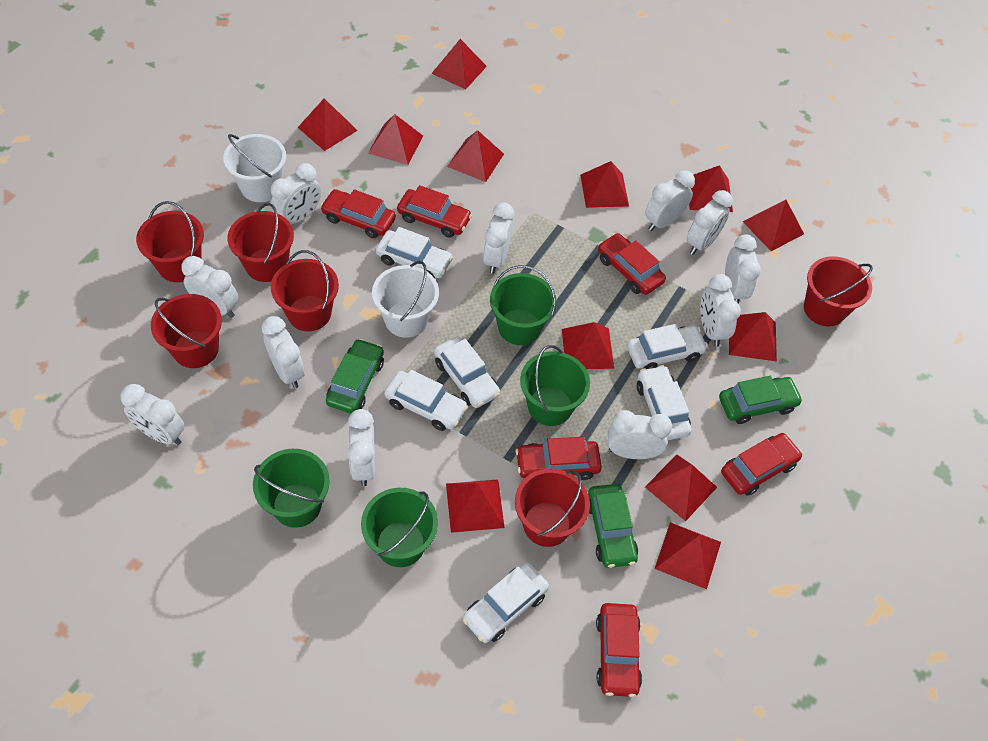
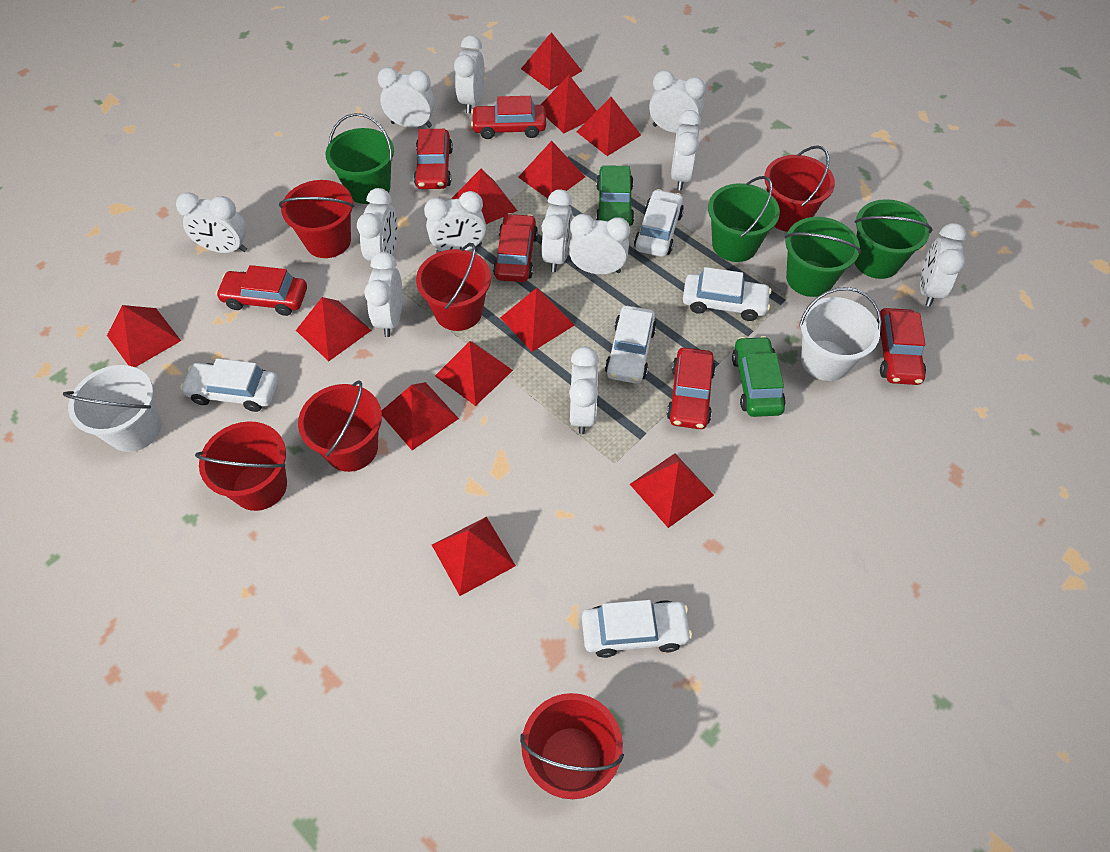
green car: [326,339,384,413] [588,484,638,568] [719,376,803,424] = 3 -> [596,165,634,226] [732,336,786,417] = 2
white car: [376,227,453,278] [384,370,468,431] [434,337,500,408] [463,562,549,643] [627,324,708,369] [637,365,692,440] = 6 -> [180,358,278,412] [582,600,692,658] [605,306,657,384] [634,189,684,257] [683,267,772,321] = 5
white clock: [120,384,185,445] [181,256,239,318] [262,316,304,388] [271,163,321,224] [348,409,375,486] [483,203,514,274] [608,410,672,459] [645,170,695,231] [687,190,733,255] [700,274,741,347] [725,234,761,304] = 11 -> [176,192,247,253] [357,188,398,261] [364,252,403,337] [378,67,435,128] [424,191,486,253] [454,35,484,113] [542,189,573,272] [569,214,630,274] [569,347,599,434] [649,70,706,133] [671,110,701,190] [920,223,966,307] = 12

